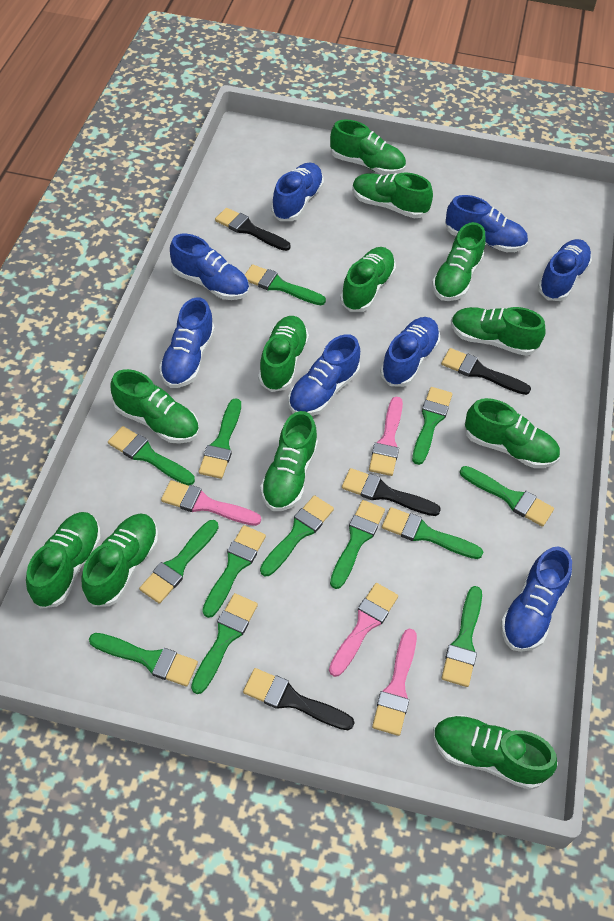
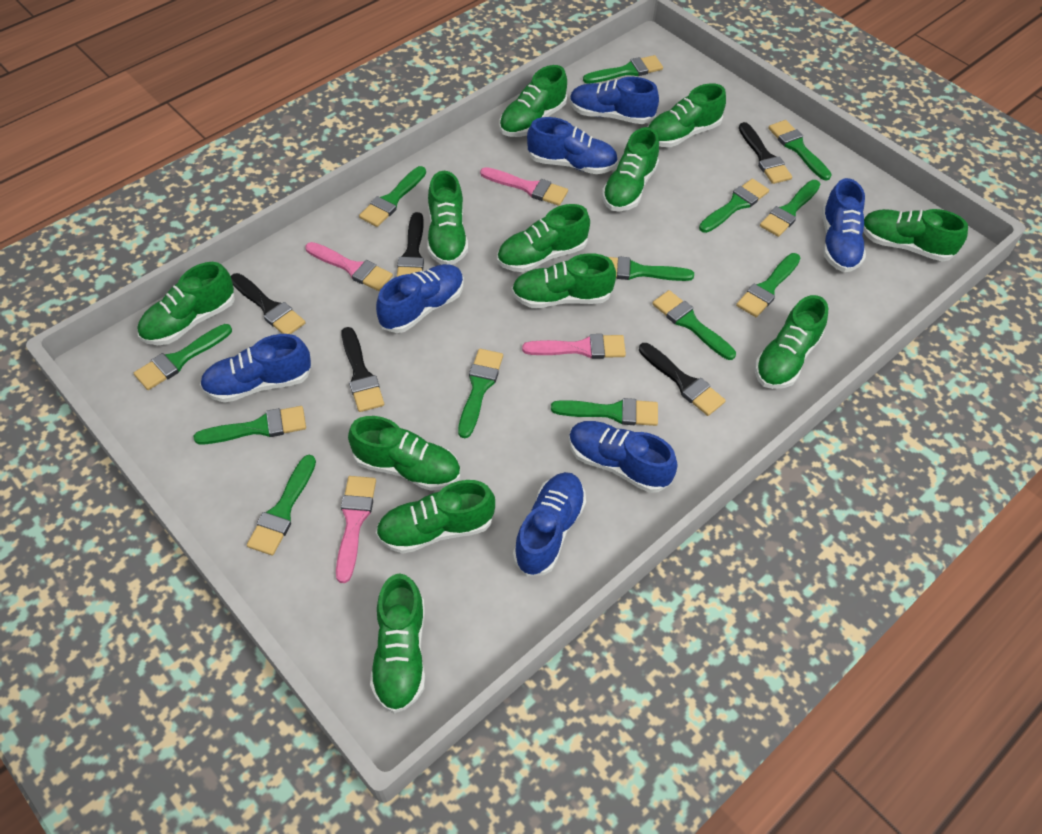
black brush: [215,208,291,251] [243,668,355,730] [342,468,441,516] [441,348,531,395] = 4 -> [231,273,305,334] [342,327,384,412] [397,212,424,277] [639,343,726,416] [739,122,792,184] = 5
blue shoe: [159,297,215,388] [170,234,249,300] [271,162,324,221] [288,334,360,416] [380,317,440,387] [445,195,528,252] [501,547,572,652] [538,239,592,301] = 8 -> [200,334,312,403] [376,264,464,333] [513,472,586,576] [527,117,618,174] [569,77,659,124] [569,421,678,493] [822,178,866,272] = 7

